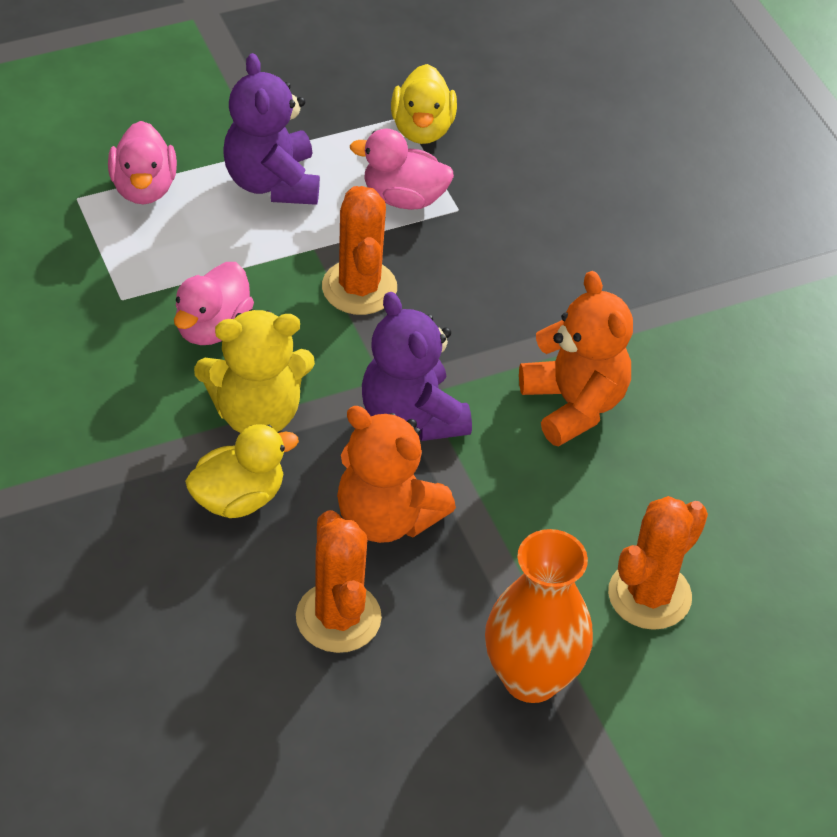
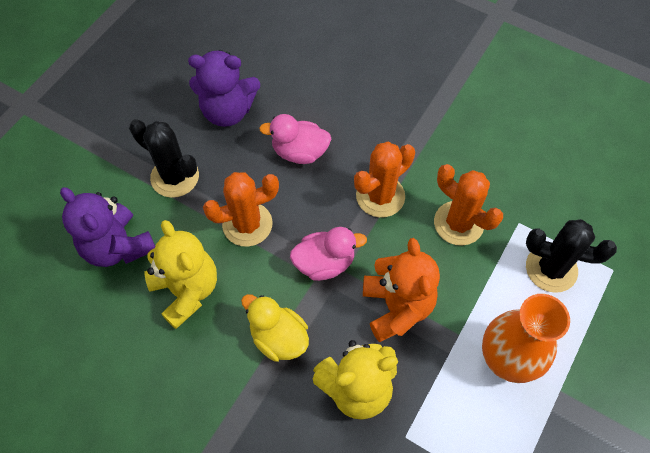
black cactus: none = 0 -> [129,119,199,198] [526,219,617,293] = 2
orange teddy bear: [337,406,456,543] [519,271,633,447] = 2 -> [363,238,440,342] = 1
pink duck: [108,121,177,204] [174,262,254,345] [350,128,454,210] = 3 -> [259,114,331,164] [290,227,367,281] = 2
yellow duck: [185,424,299,518] [391,64,457,144] = 2 -> [241,294,309,362] = 1
yellow teddy bear: [194,309,315,433] = 1 -> [144,220,217,329] [313,340,398,420] = 2

